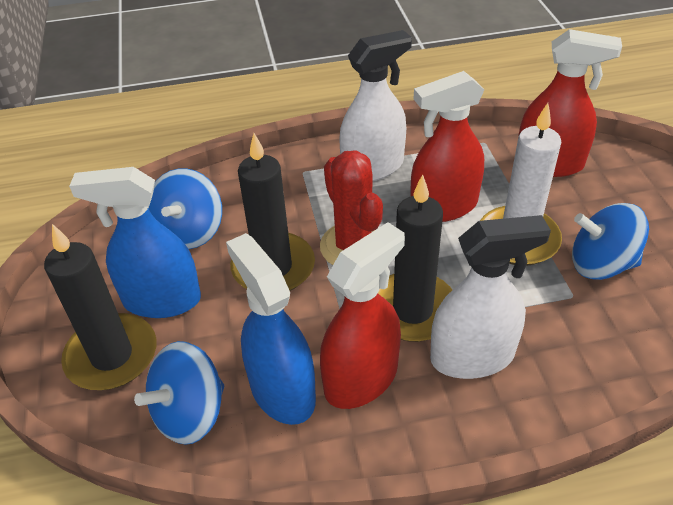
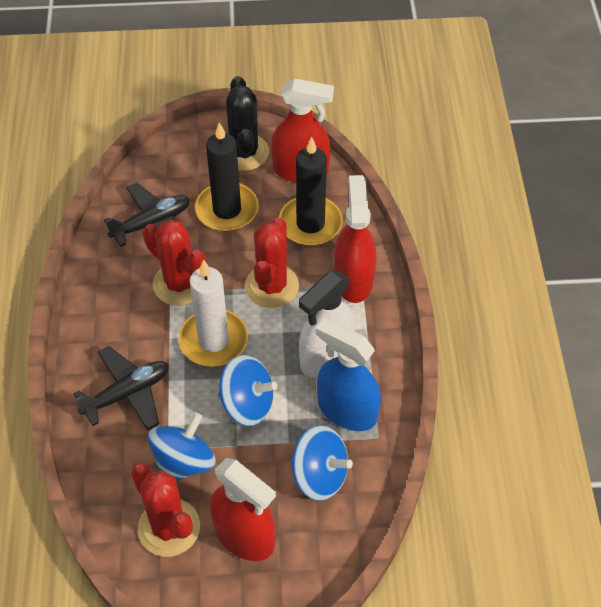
black cactus: none = 0 -> [226,76,269,171] = 1
black candle: [44,224,156,390] [230,133,315,291] [378,174,452,342] = 3 -> [195,122,259,232] [279,137,343,246] = 2
black plane: none = 0 -> [73,346,169,431] [104,183,190,247] = 2
blue spray bottle: [69,167,201,318] [226,233,316,425] = 2 -> [316,318,381,431] = 1
red cactus: [320,150,383,265] = 1 -> [131,463,200,557] [142,219,206,306] [245,217,299,308] = 3
white spray bottle: [339,30,412,181] [430,215,551,379] = 2 -> [299,271,355,378] = 1

